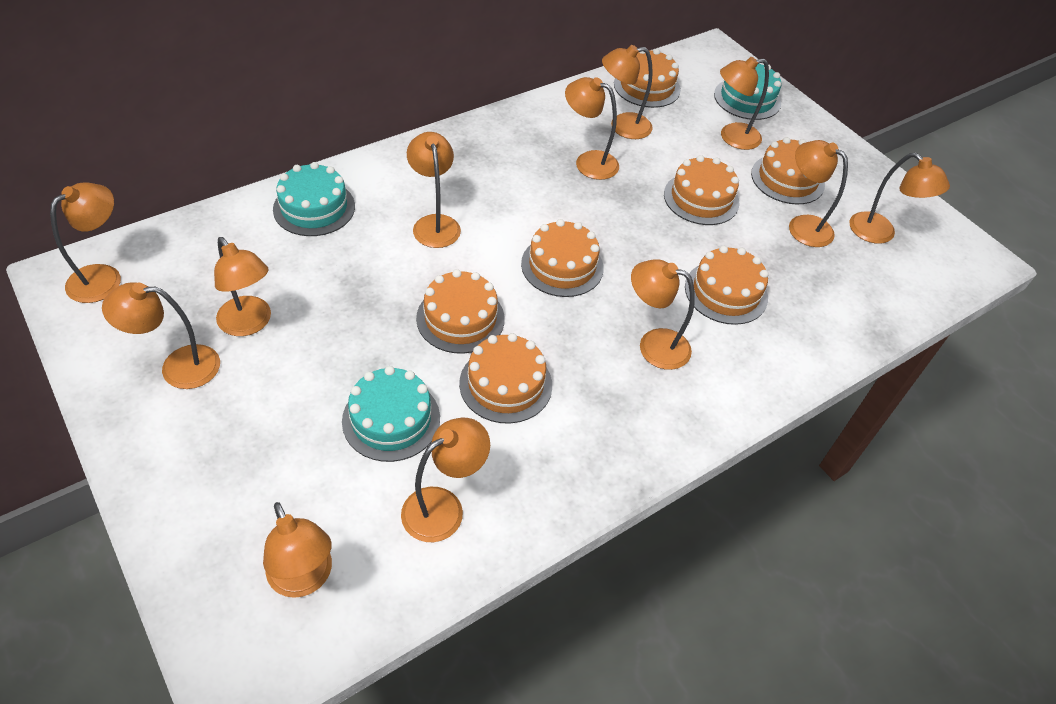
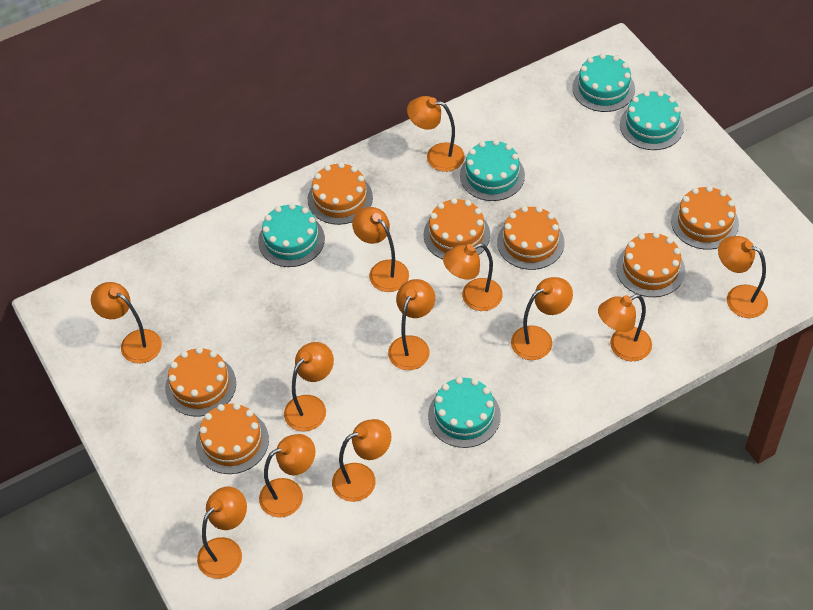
turquoise cake: [273,162,355,236] [342,366,440,462] [714,64,781,120] = 3 -> [258,203,325,267] [428,377,501,448] [460,139,525,201] [572,53,635,112] [620,91,684,150] = 5

